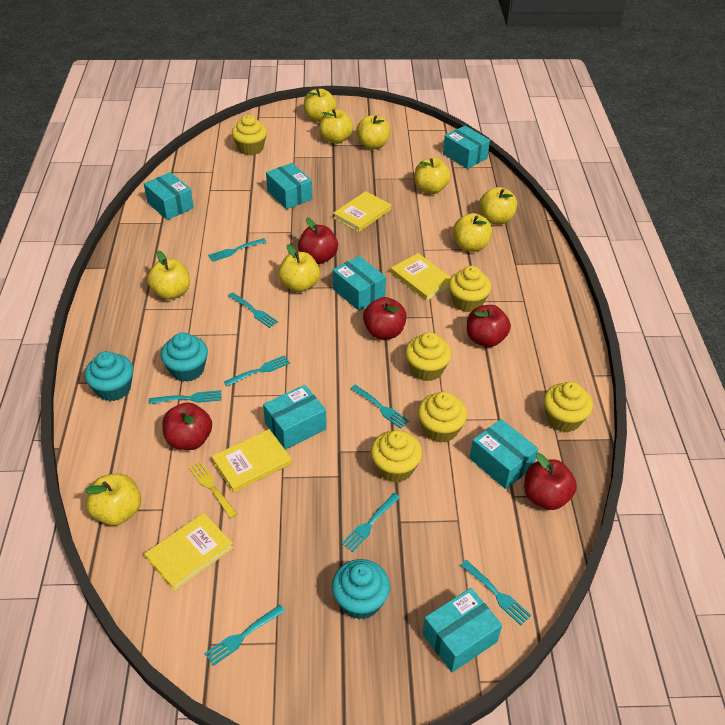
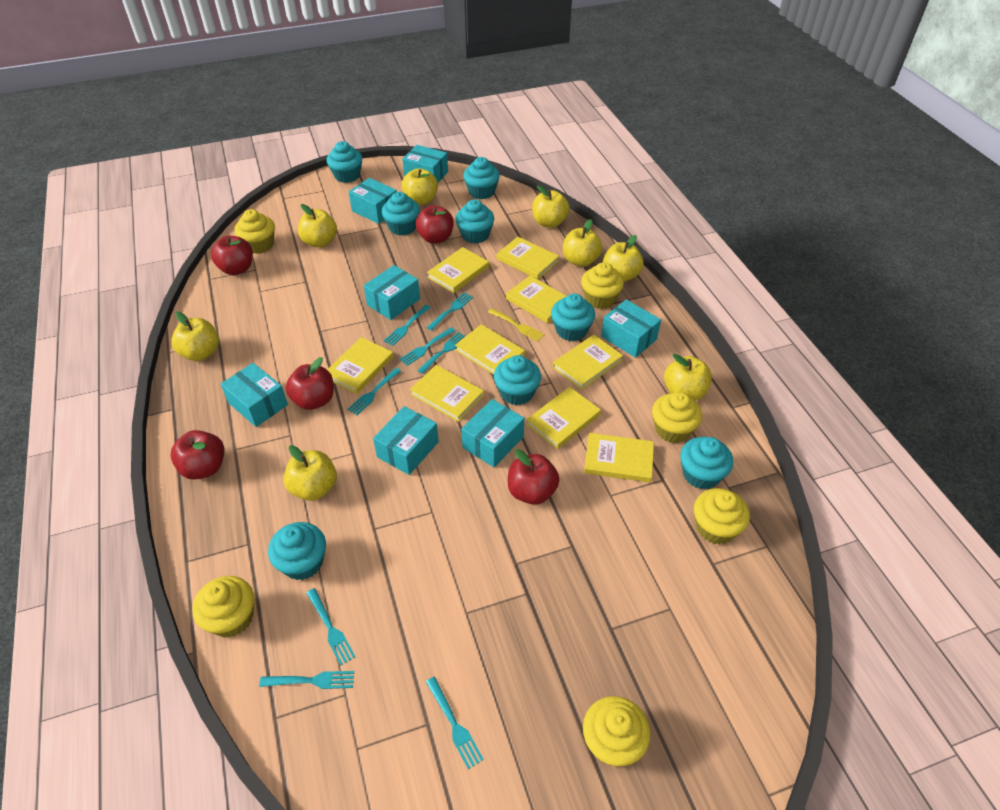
turquoise cupcake: [85,351,133,401] [161,332,208,382] [332,559,390,619] = 3 -> [268,522,326,580] [327,141,362,183] [382,192,420,236] [456,199,494,244] [463,157,500,199] [494,355,541,405] [551,293,595,341] [680,437,733,489] = 8
yellow apple: [85,473,141,525] [147,251,190,300] [278,244,320,292] [304,89,337,122] [319,109,353,144] [356,115,391,149] [415,158,451,194] [453,213,492,252] [479,187,517,224] = 9 -> [171,312,219,361] [283,445,337,501] [298,204,337,248] [401,168,438,205] [532,185,569,228] [563,219,602,267] [603,235,644,282] [664,354,712,401] = 8
yellow book: [144,513,233,591] [212,429,292,493] [333,191,391,232] [391,253,451,301] = 4 -> [327,337,394,394] [410,365,484,422] [427,247,489,293] [455,324,525,375] [497,237,559,279] [506,276,567,323] [526,387,601,449] [553,335,623,390] [584,433,654,482] = 9

